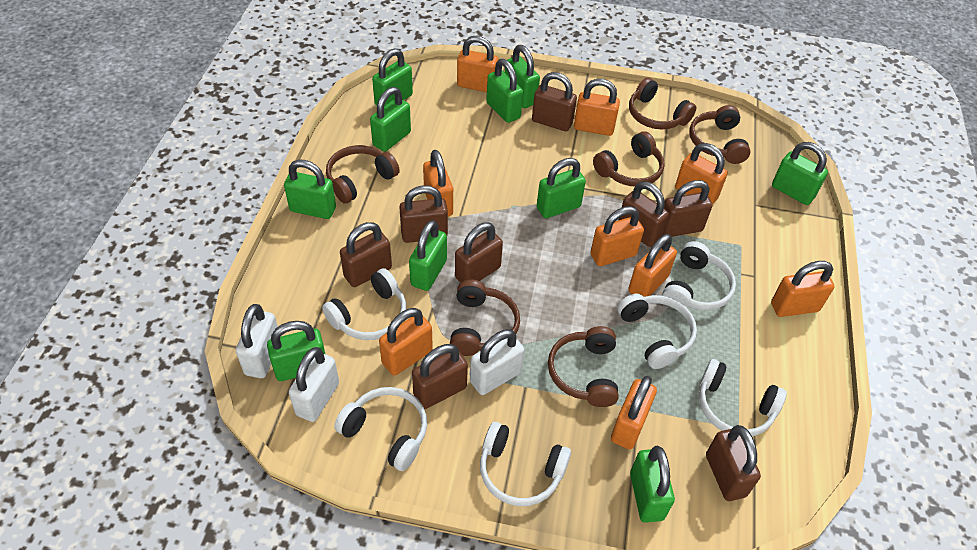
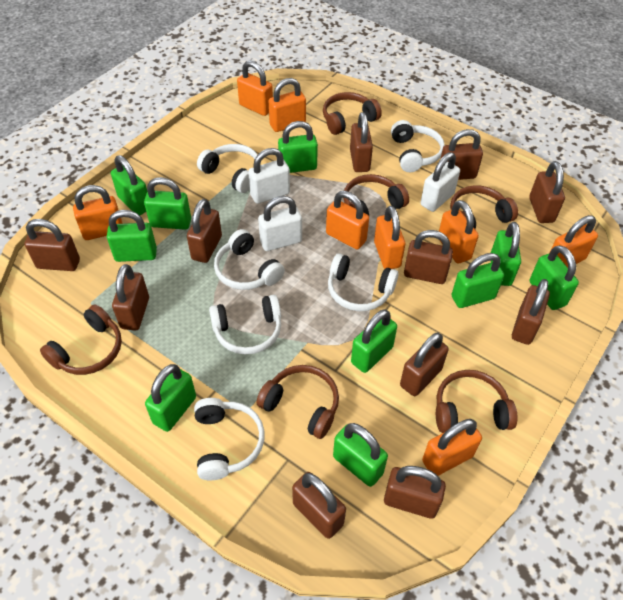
brown padlock: [340,222,392,287] [399,185,448,243] [412,344,468,409] [455,222,503,283] [532,72,577,131] [618,181,669,247] [663,180,713,237] [706,425,761,501] = 8 -> [24,219,80,271] [112,264,149,330] [187,199,222,263] [292,472,346,539] [350,112,373,172] [384,466,446,519] [400,333,449,396] [404,230,453,284] [441,129,483,180] [512,279,550,345] [529,161,565,223] = 11
orange padlock: [379,308,433,375] [423,150,453,216] [457,36,498,92] [574,79,620,136] [591,206,644,266] [611,376,657,449] [628,234,677,297] [675,143,728,205] [771,261,835,317] = 9 -> [73,185,123,240] [237,60,273,116] [269,78,306,132] [326,191,369,249] [374,206,405,269] [422,419,482,476] [439,200,479,263] [551,215,598,267] = 8

